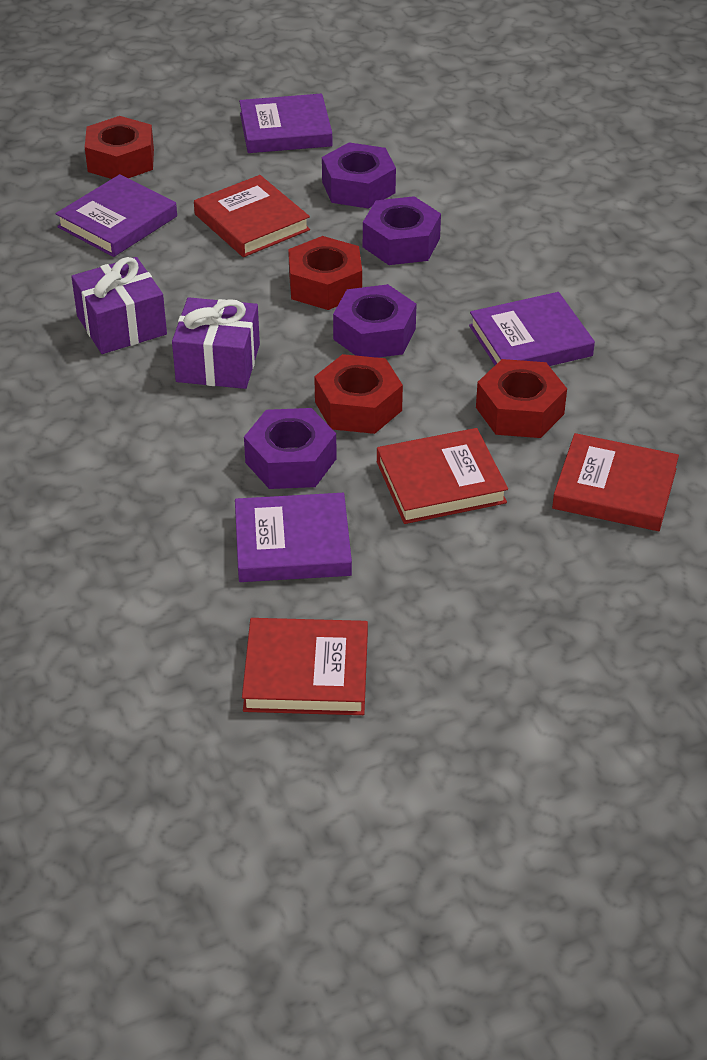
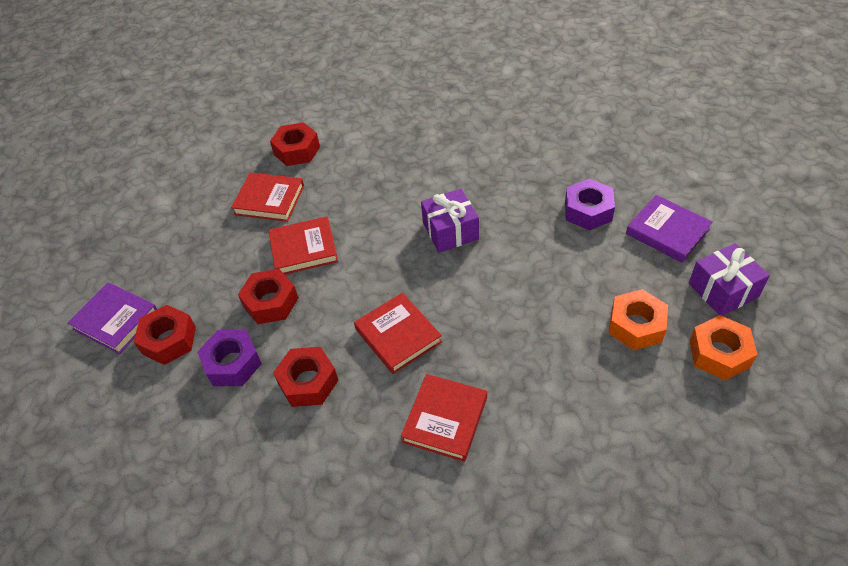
orange nut: none = 0 -> [609,289,668,350] [690,315,757,380] = 2
purple book: [56,174,177,257] [235,493,352,582] [239,94,333,153] [469,292,595,366] = 4 -> [68,283,157,354] [626,195,712,263] = 2
purple nut: [244,408,337,489] [322,142,396,209] [333,284,417,358] [363,196,441,265] = 4 -> [197,330,262,386] [565,179,615,231] = 2

